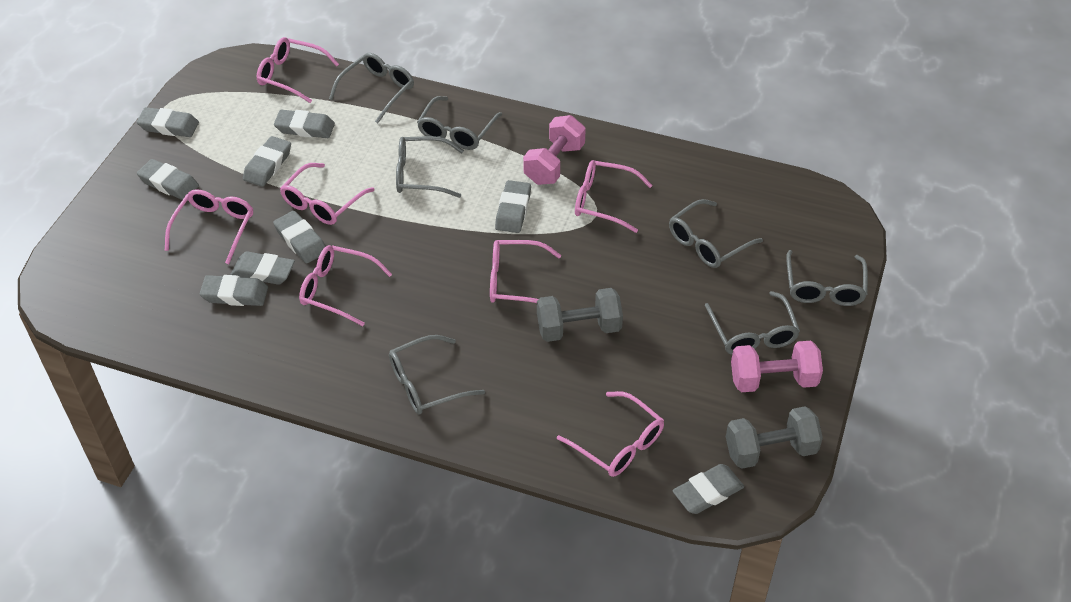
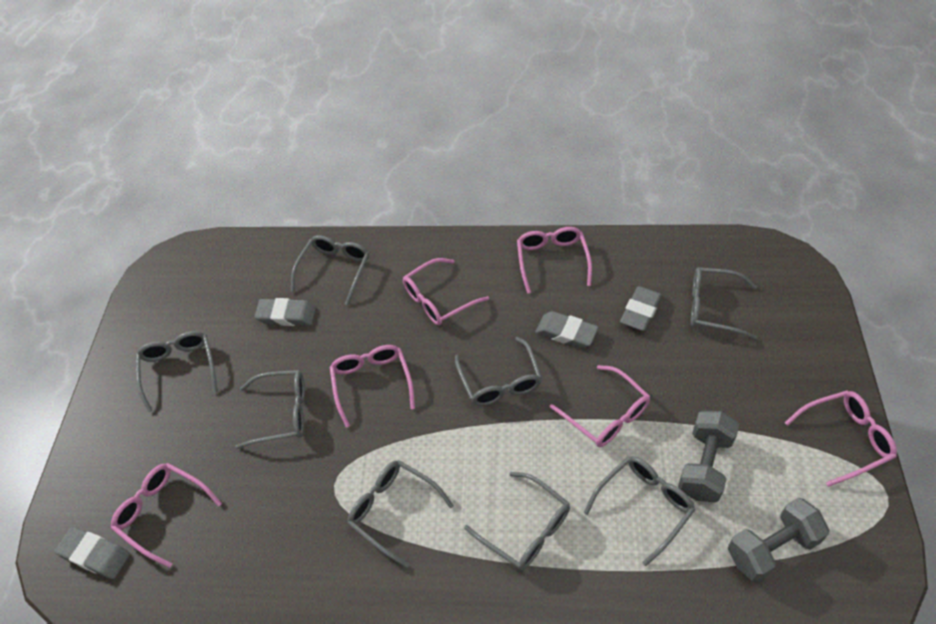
grey eraser: [136,107,199,137] [137,159,199,200] [200,275,268,306] [230,251,295,285] [243,136,291,187] [273,211,326,263] [274,110,335,138] [495,180,531,233] [672,464,744,514] = 9 -> [55,527,130,579] [255,298,316,326] [535,311,599,348] [620,286,662,331] = 4
grey glasses: [329,53,414,123] [389,335,485,414] [396,136,464,198] [417,96,502,150] [669,199,763,268] [705,291,800,355] [786,250,868,306] = 7 -> [136,331,217,412] [235,370,305,449] [291,235,369,305] [347,460,454,568] [455,337,542,406] [464,472,570,570] [584,456,695,566] [691,267,757,340] = 8
pink dumbbell: [523,115,586,185] [731,341,823,392] = 2 -> none = 0
pink glasses: [165,189,253,264] [257,37,339,103] [280,163,375,225] [299,245,392,326] [490,240,561,303] [557,391,664,477] [575,160,652,233] = 7 -> [111,463,222,568] [330,345,415,428] [403,258,489,325] [517,227,592,294] [550,365,650,447] [785,390,897,487] = 6

